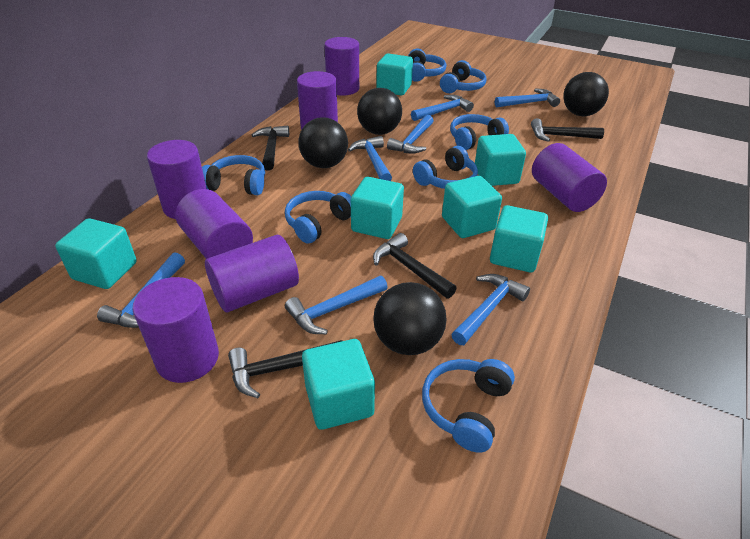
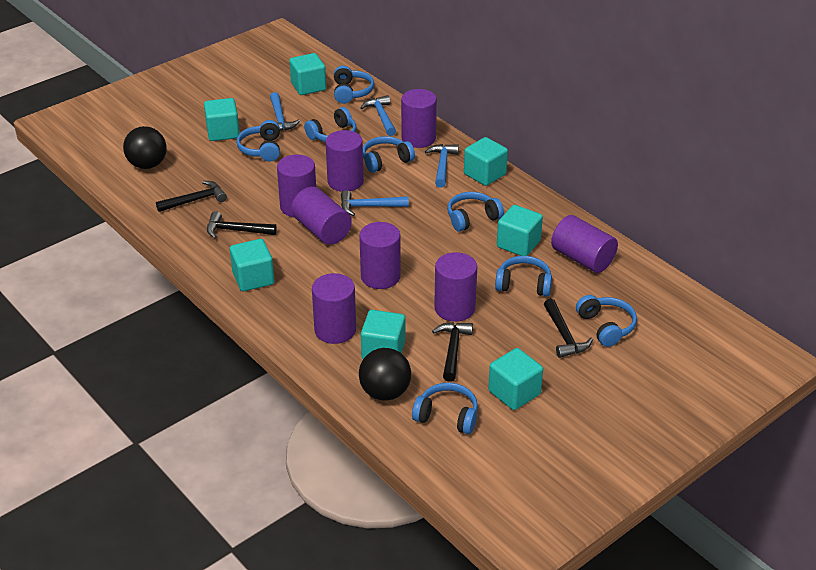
black ball: [298,117,348,168] [357,88,402,135] [373,282,447,355] [563,72,609,116] = 4 -> [123,126,167,169] [359,348,411,401] = 2
blue hammer: [97,252,185,328] [285,276,388,334] [348,136,392,181] [387,115,433,154] [411,95,474,121] [451,274,530,345] [495,88,560,107] = 7 -> [270,92,300,131] [341,190,409,216] [360,95,396,136] [425,144,459,188] = 4
blue headphones: [202,155,265,195] [285,191,351,244] [409,48,446,82] [413,146,478,189] [422,359,515,453] [440,60,486,93] [450,114,509,150] = 7 -> [236,120,280,162] [304,107,356,142] [334,66,374,104] [363,136,415,173] [412,383,478,434] [447,192,504,232] [495,256,552,297] [576,295,637,347] = 8
purple cylinder: [133,277,219,383] [147,140,207,219] [176,189,253,259] [205,235,299,312] [297,71,338,130] [324,37,359,96] [532,143,607,212] = 7 -> [277,155,316,217] [291,187,352,245] [312,273,356,344] [325,130,364,192] [359,222,401,289] [401,89,437,148] [434,252,477,322] [551,215,618,273] = 8

